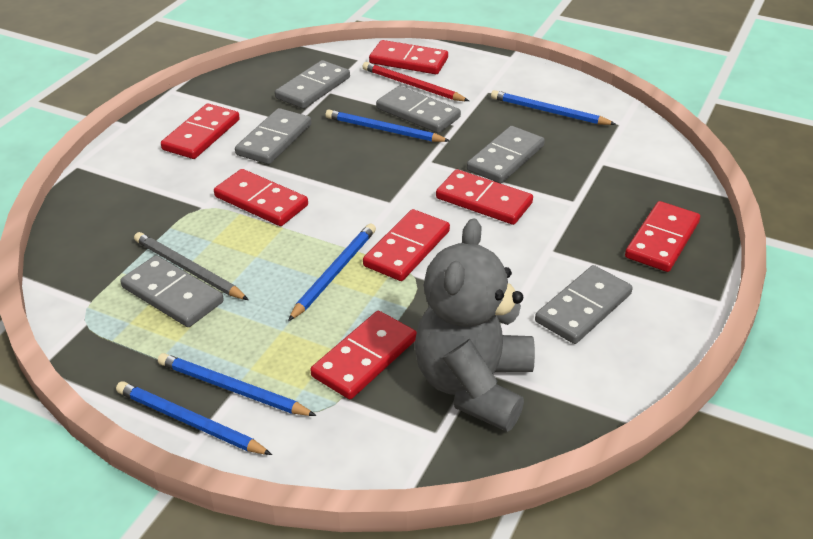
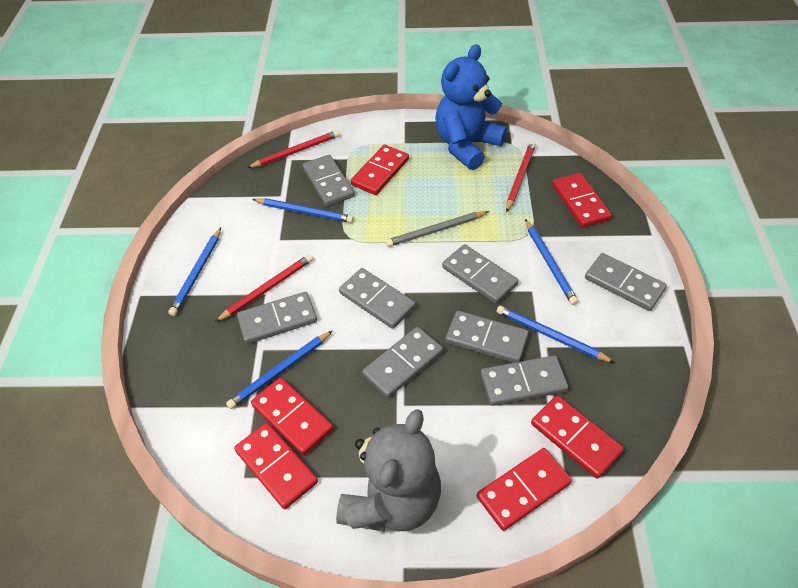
blue teddy bear: none = 0 -> [435,44,507,170] = 1
grey domino: [120,255,224,327] [235,108,311,164] [275,60,350,109] [376,86,461,133] [467,126,545,184] [535,265,633,344] = 6 -> [237,292,317,344] [303,155,355,206] [339,268,416,329] [362,327,443,398] [442,244,518,304] [445,311,529,363] [481,355,568,406] [585,253,667,311] = 8
red domino: [161,104,240,159] [214,169,308,226] [310,311,417,399] [363,209,450,281] [369,40,448,74] [436,169,533,225] [625,201,700,272] = 7 -> [234,423,318,509] [251,377,333,455] [351,145,409,195] [477,448,572,531] [531,396,624,478] [552,173,612,228] = 6
red pencil: [362,62,469,101] = 1 -> [215,254,313,322] [247,130,339,168] [506,141,536,212] = 3

